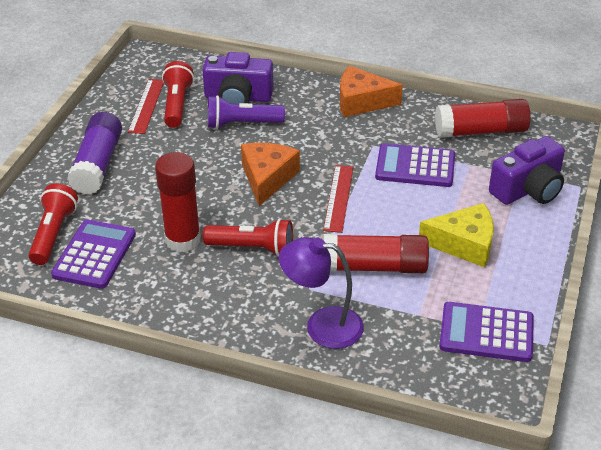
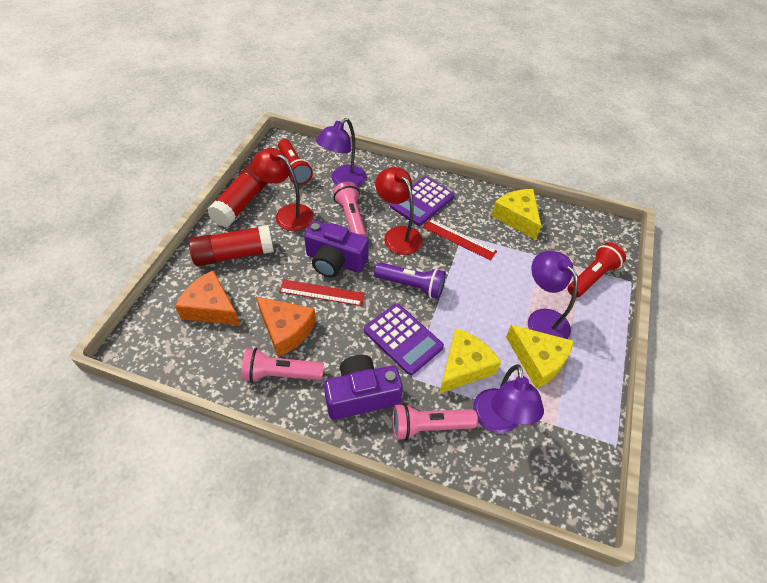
pink flashlight: none = 0 -> [242,348,324,383] [333,182,367,237] [392,403,478,441] = 3
purple calculator: [51,220,136,289] [375,143,455,187] [439,302,534,362] = 3 -> [364,303,444,375] [390,177,454,226] = 2
purple glue stick: [67,112,122,195] = 1 -> none = 0
purple lamp: [279,237,364,349] = 1 -> [316,118,366,187] [473,365,544,433] [528,251,578,339] = 3
red flashlight: [28,183,78,265] [162,61,194,128] [203,218,293,257] = 3 -> [278,139,313,185] [568,242,626,298] = 2
red glue stick: [155,152,201,252] [324,234,429,273] [435,99,531,138] = 3 -> [189,225,274,266] [207,163,268,227] = 2
red lamp: none = 0 -> [252,148,313,231] [375,167,423,255] = 2
yellow cheese: [419,203,494,267] = 1 -> [439,328,501,394] [491,189,541,240] [506,325,574,389] = 3

